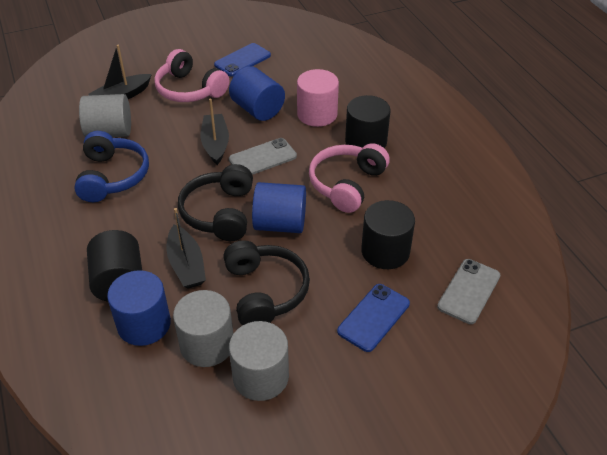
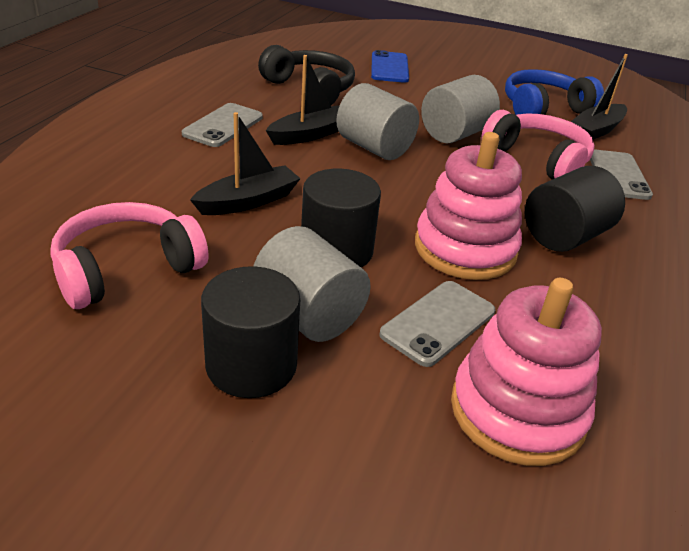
black headphones: [178,164,253,241] [223,240,310,325] = 2 -> [258,45,355,106] = 1
blue cylinder: [107,270,171,346] [229,66,285,121] [252,182,306,233] = 3 -> none = 0
blue phone: [214,43,271,77] [337,284,410,352] = 2 -> [371,50,409,83] = 1
grey phone: [229,138,297,175] [437,259,500,324] = 2 -> [182,103,263,147] [379,281,495,367] [590,150,653,200] = 3
pink cylinder: [297,69,339,127] = 1 -> none = 0
pink stacking toy: none = 0 -> [415,132,522,280] [451,278,602,466] = 2

